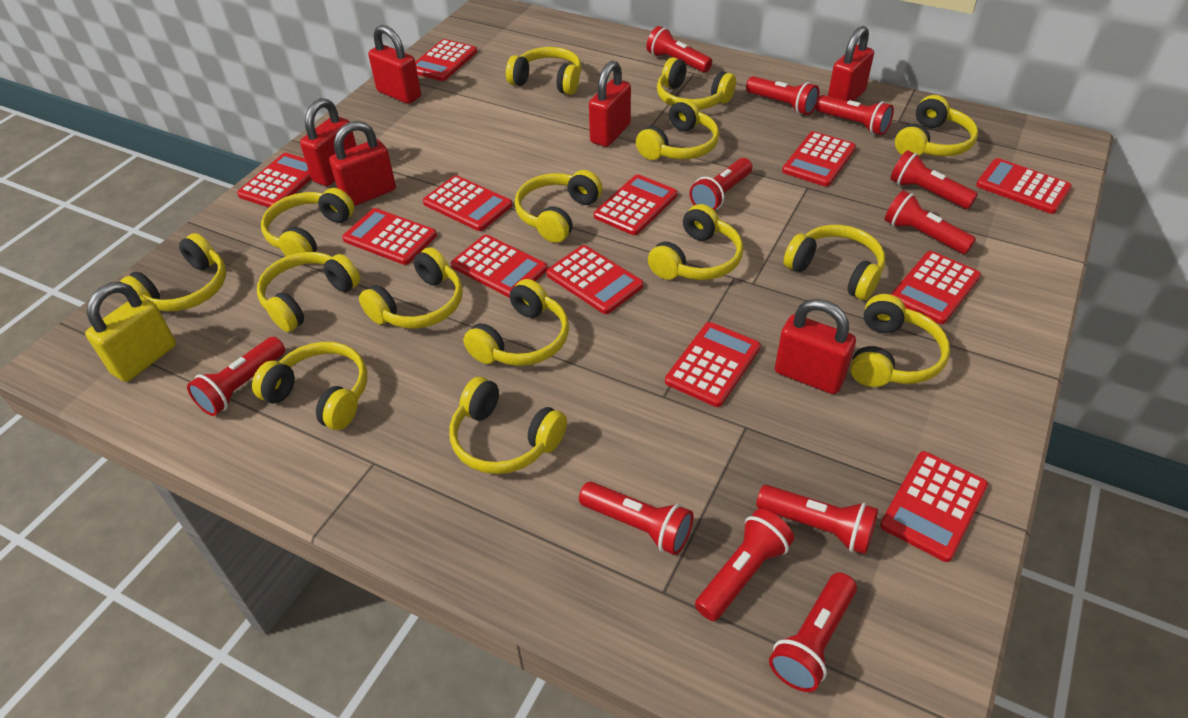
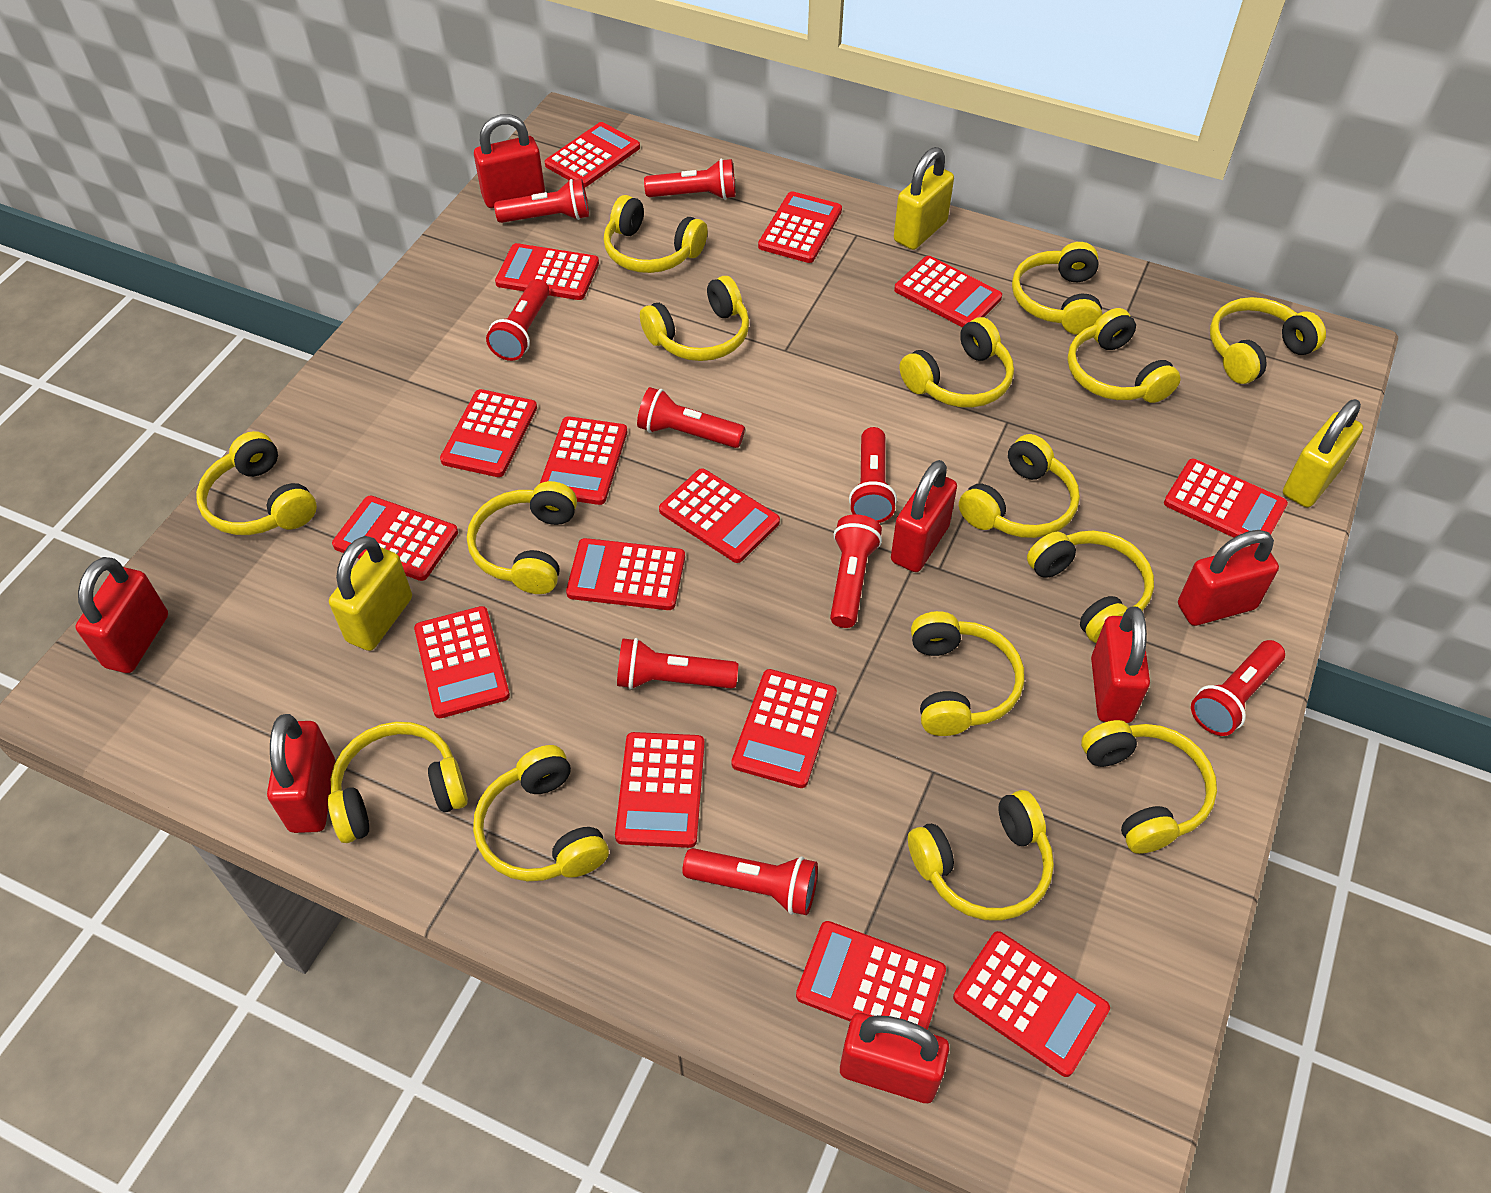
red calculator: [237,153,311,207] [342,208,437,265] [415,39,477,81] [423,175,512,231] [451,235,548,298] [546,245,643,314] [594,174,677,235] [665,322,761,407] [782,131,856,187] [880,451,988,562] [891,251,981,324] [976,158,1072,214] = 12 -> [332,495,458,581] [414,606,510,718] [440,389,537,477] [495,243,599,300] [540,416,627,505] [545,122,640,187] [566,538,685,610] [615,732,705,848] [659,468,780,563] [732,669,837,788] [758,191,842,263] [796,921,946,1030] [894,256,1002,327] [953,931,1110,1077] [1164,459,1288,546] = 15
red flashlight: [187,337,285,416] [579,482,693,555] [646,26,712,72] [690,158,752,210] [695,509,794,621] [746,76,819,115] [756,485,878,554] [769,572,857,692] [815,95,894,135] [885,190,976,254] [890,150,978,209] = 11 -> [486,279,550,361] [494,179,589,223] [617,638,738,690] [637,387,745,448] [644,159,735,200] [682,848,818,915] [830,514,882,628] [849,427,897,523] [1191,640,1285,736] = 9
red padlock: [300,98,356,186] [329,121,396,206] [368,25,421,104] [589,61,631,147] [775,299,856,394] [828,26,874,101] = 6 -> [75,557,168,673] [267,714,335,833] [474,114,545,208] [840,1013,950,1103] [891,460,957,572] [1091,607,1150,723] [1178,530,1279,626] = 7
yellow padlock: [85,282,176,382] = 1 -> [329,536,412,651] [894,147,954,250] [1283,399,1363,508] = 3

